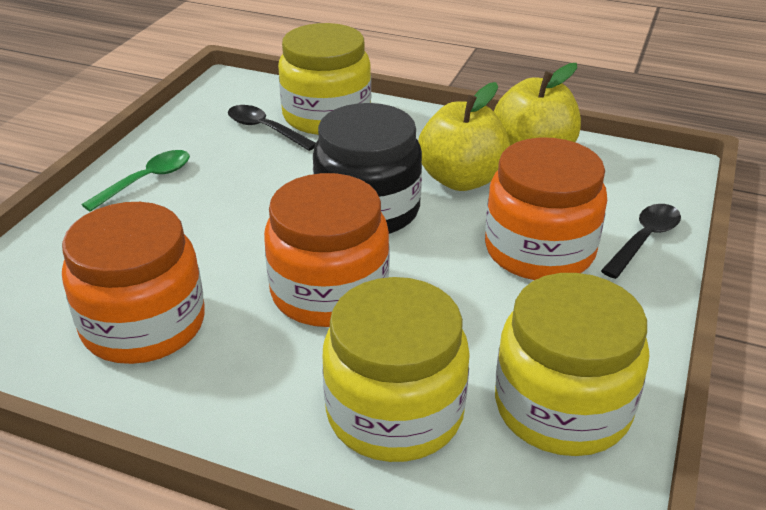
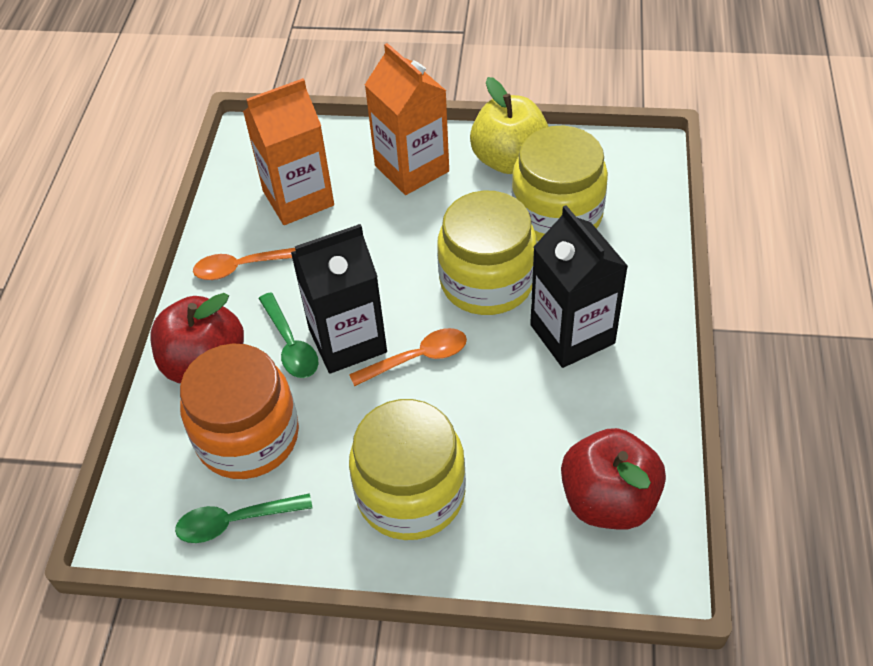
black carton: none = 0 -> [291,224,387,374] [530,205,628,368] = 2
black jar: [313,103,422,234] = 1 -> none = 0
black spoon: [228,105,316,151] [601,204,681,279] = 2 -> none = 0
green spoon: [82,150,190,212] = 1 -> [175,493,313,543] [259,293,318,378] = 2
orange carton: none = 0 -> [243,78,334,225] [365,43,449,195] = 2
orange jar: [62,202,205,364] [264,173,389,327] [485,137,607,280] = 3 -> [180,343,299,479] = 1
orange spoon: none = 0 -> [193,248,296,280] [349,328,467,386] = 2
red apple: none = 0 -> [150,293,244,383] [561,428,666,530] = 2
yellow apple: [418,82,510,191] [494,63,581,146] = 2 -> [470,77,549,174] = 1

